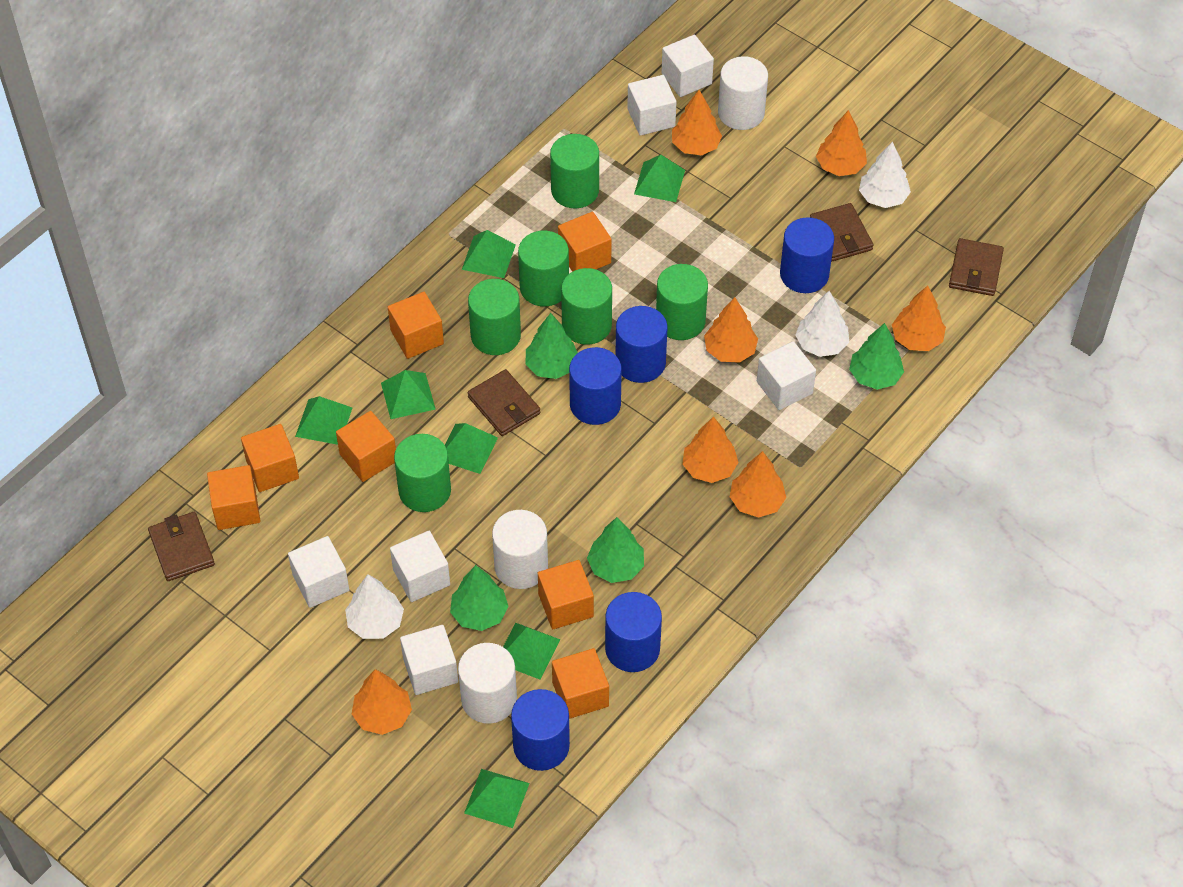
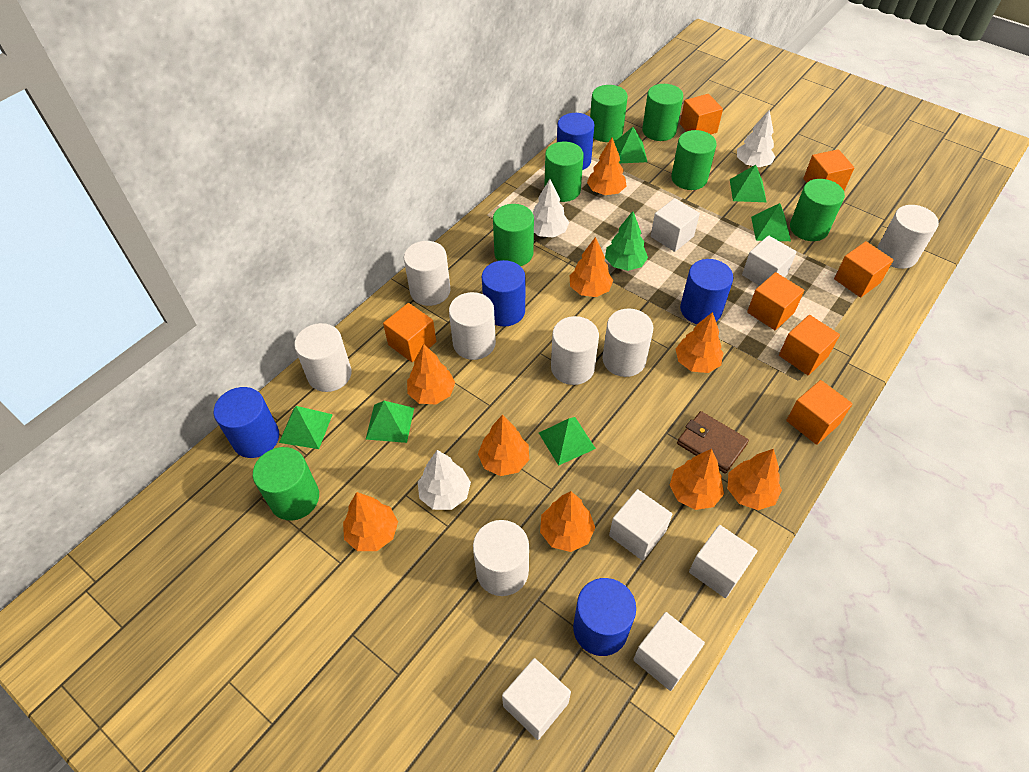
brown wallet: [148,512,215,581] [468,369,540,436] [810,203,873,261] [949,238,1004,296] = 4 -> [677,411,749,474] = 1
green cylinder: [394,434,451,512] [468,279,521,355] [518,231,569,307] [550,134,599,208] [561,268,612,345] [656,264,708,340] = 6 -> [253,447,319,520] [493,204,534,266] [544,142,584,202] [590,85,628,142] [642,84,683,141] [671,130,716,190] [790,179,845,241] = 7
green pyramid: [295,396,352,445] [381,370,435,419] [445,423,498,474] [462,230,516,278] [464,769,530,828] [503,622,560,680] [634,155,685,202] = 7 -> [279,406,333,449] [366,401,414,443] [539,417,596,466] [614,127,647,163] [730,165,766,202] [751,203,791,241] = 6
green tree: [450,565,509,631] [525,313,578,379] [587,517,644,583] [849,323,904,390] = 4 -> [605,211,648,271] = 1
orange tree: [352,669,412,735] [672,90,722,155] [682,416,738,483] [704,297,758,363] [730,451,786,518] [816,110,867,176] [892,286,946,351] = 7 -> [343,492,398,551] [407,344,455,404] [478,415,529,476] [540,491,595,552] [570,237,613,297] [587,138,626,195] [670,449,724,510] [676,312,723,373] [727,449,782,510] = 9
white cylinder: [458,643,517,724] [492,510,548,589] [718,56,768,130] = 3 -> [294,323,352,392] [404,241,451,306] [449,292,496,360] [473,520,529,596] [551,316,599,385] [602,308,653,377] [877,205,939,269] = 7

